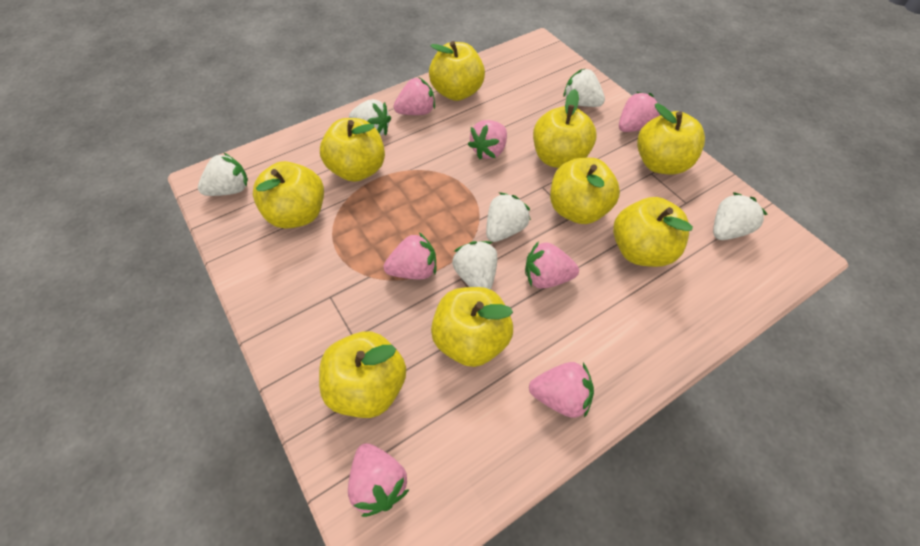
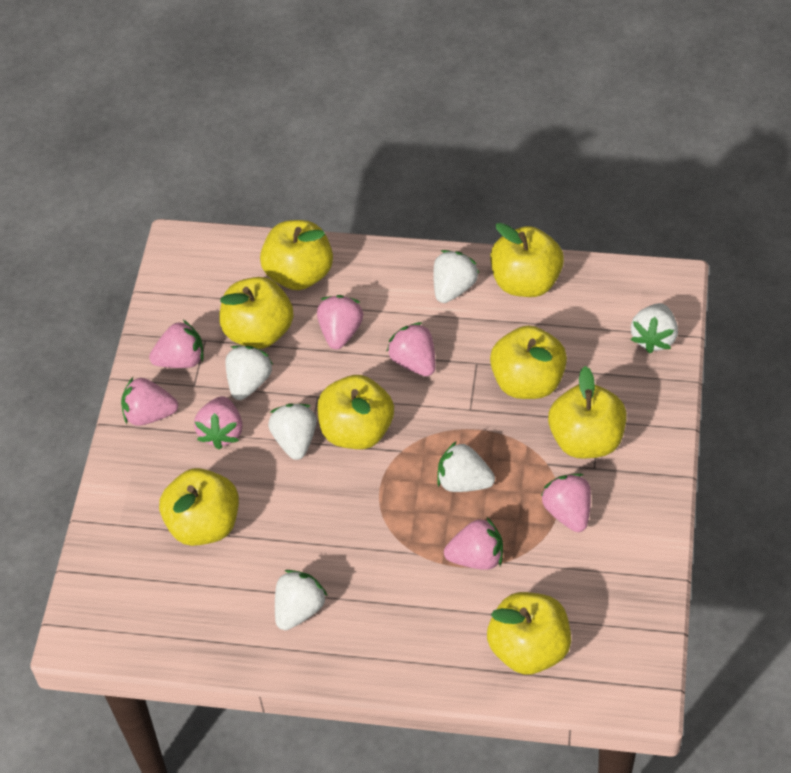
yellow apple: [253,161,324,229] [319,331,406,418] [320,118,385,182] [429,41,485,101] [431,287,513,367] [533,89,597,168] [550,158,620,224] [613,197,693,267] [637,103,705,175] = 9 -> [159,468,239,546] [220,277,294,349] [260,220,333,290] [317,375,394,449] [487,592,571,675] [490,223,564,297] [490,325,567,399] [548,366,627,459] = 8

